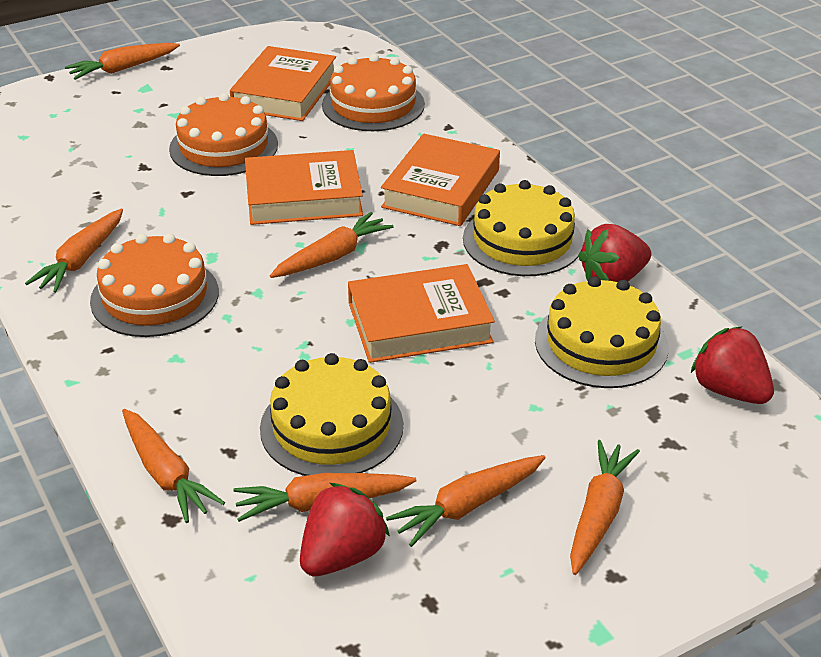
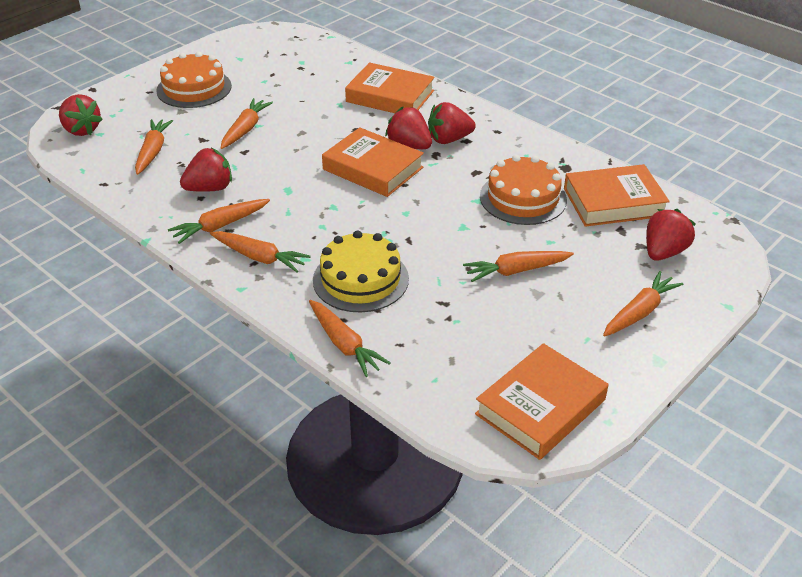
orange cake: [90,233,219,337] [169,93,278,176] [322,54,425,131] = 3 -> [156,51,232,108] [480,155,567,225] = 2
red strawberry: [300,483,390,576] [578,224,651,282] [691,326,774,404] = 3 -> [59,94,103,136] [180,148,232,192] [385,107,432,149] [428,102,476,144] [646,209,696,261] = 5
yellow cake: [260,353,403,476] [463,180,583,276] [535,276,669,388] = 3 -> [313,230,409,312] = 1

